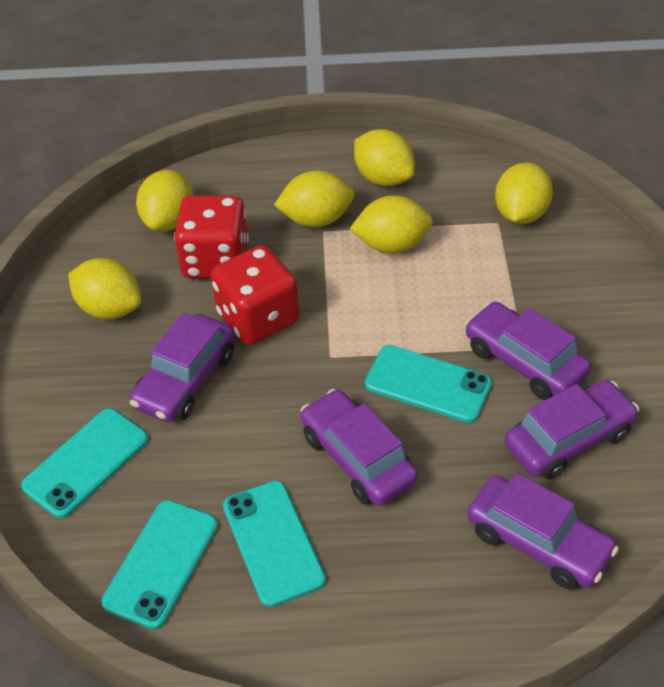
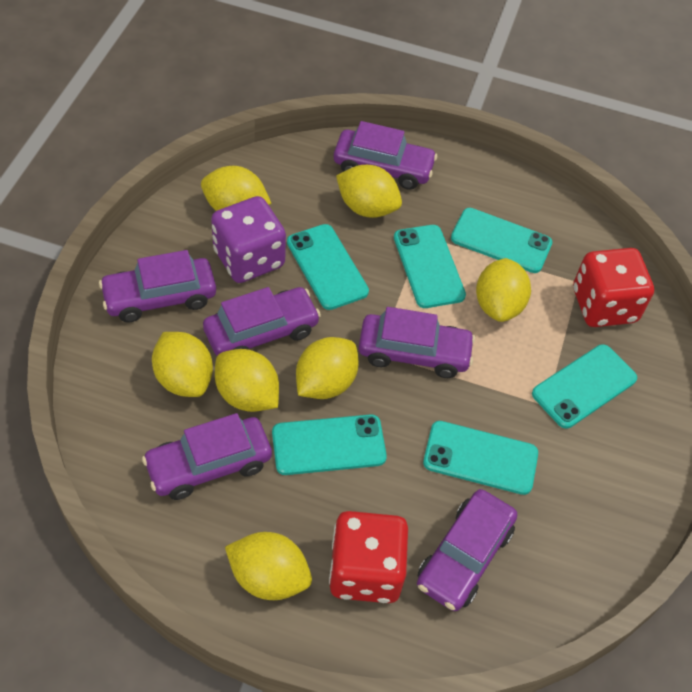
purple car: [129,313,235,422] [301,389,418,506] [465,302,591,400] [467,473,619,590] [505,380,639,479] = 5 -> [99,250,216,323] [142,413,272,500] [203,287,321,356] [334,121,437,190] [359,307,475,378] [417,489,517,611] = 6
purple dice: none = 0 -> [211,196,286,283] = 1
turquoise phone: [21,408,148,518] [101,500,218,630] [223,481,326,607] [365,345,492,423] = 4 -> [272,414,387,475] [287,224,369,310] [394,225,466,308] [423,421,538,495] [451,208,552,273] [532,344,637,429] = 6
yellow lemon: [68,258,141,319] [136,170,193,231] [274,170,355,227] [350,195,433,254] [354,129,415,186] [495,162,553,224] = 6 -> [152,332,213,397] [201,166,271,211] [215,349,279,412] [225,532,312,600] [296,337,359,399] [336,165,402,218] [476,258,531,322] = 7

